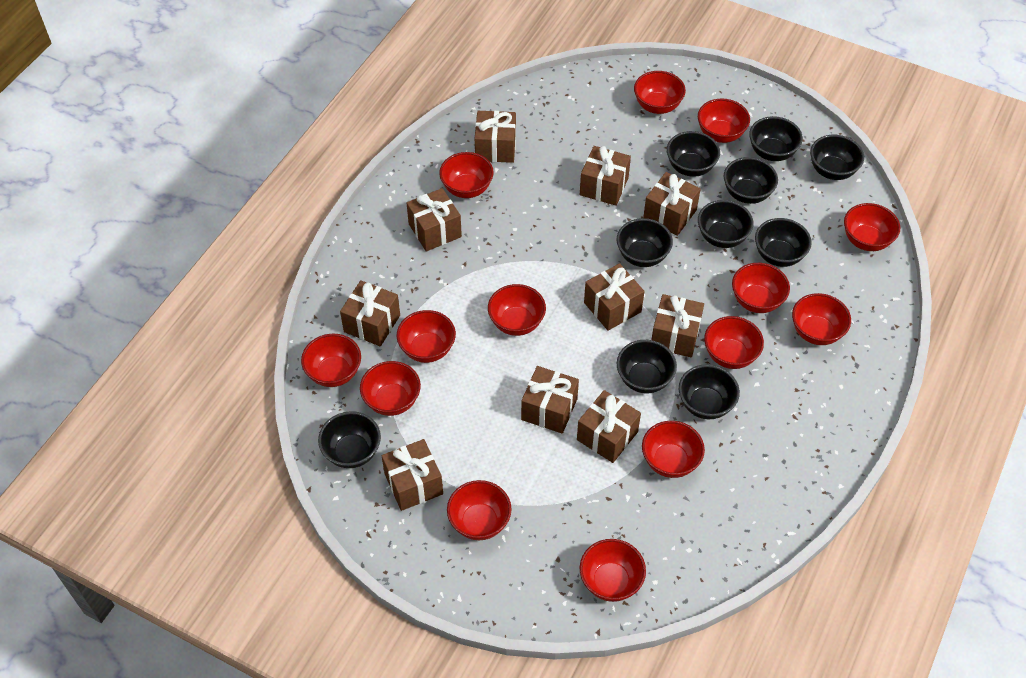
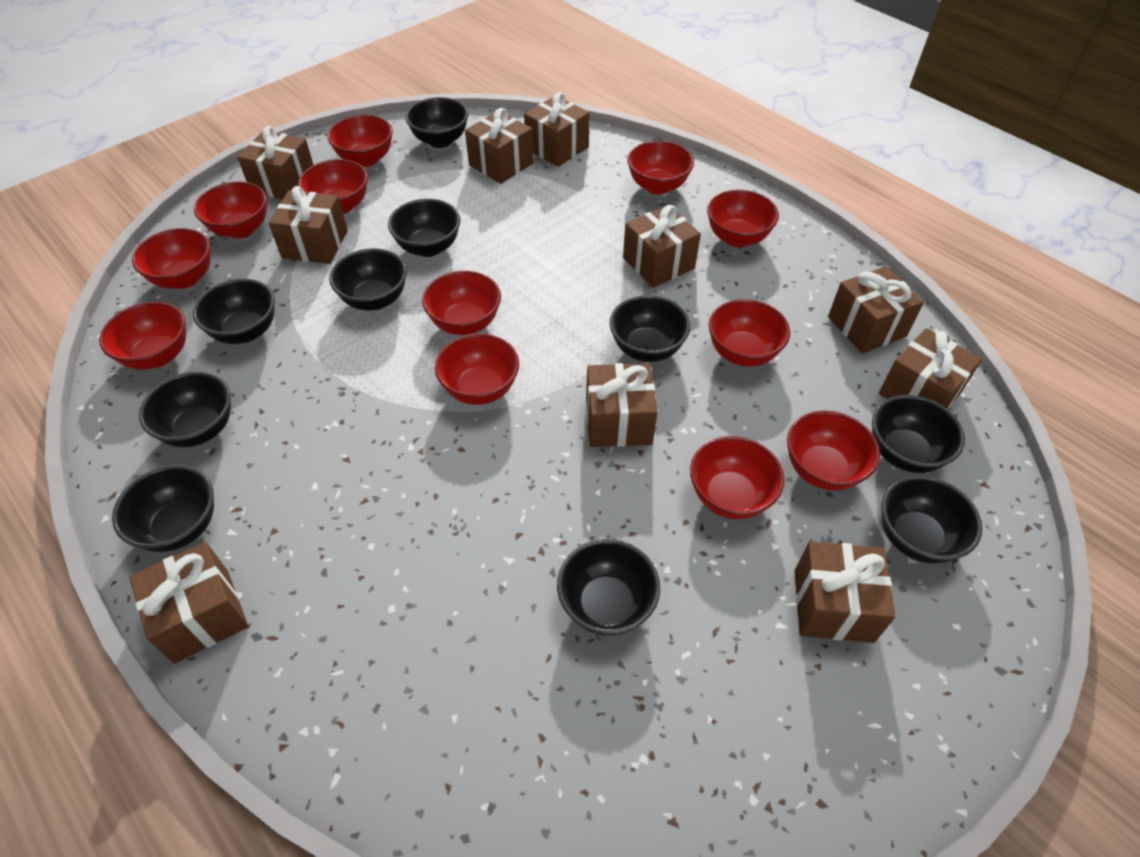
red bowl: [301,334,361,387] [360,361,421,416] [397,310,456,363] [439,152,494,198] [447,480,511,540] [488,284,546,336] [580,539,646,602] [634,71,686,114] [642,421,705,478] [698,98,750,143] [704,316,764,369] [732,263,790,313] [792,293,851,345] [844,203,900,251] = 14 -> [99,302,186,370] [132,228,211,289] [194,182,267,239] [298,159,368,214] [327,115,393,167] [422,271,501,335] [435,334,519,405] [627,141,694,195] [690,436,784,519] [707,190,779,247] [708,299,790,366] [787,411,880,491] = 12

